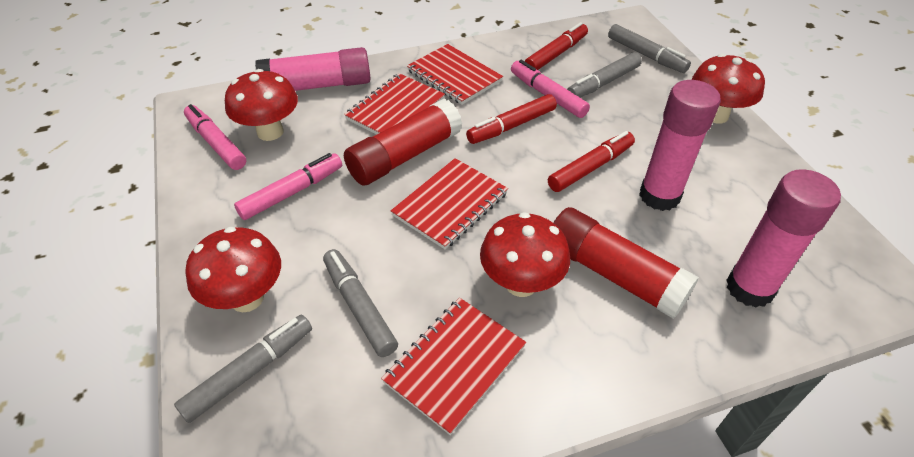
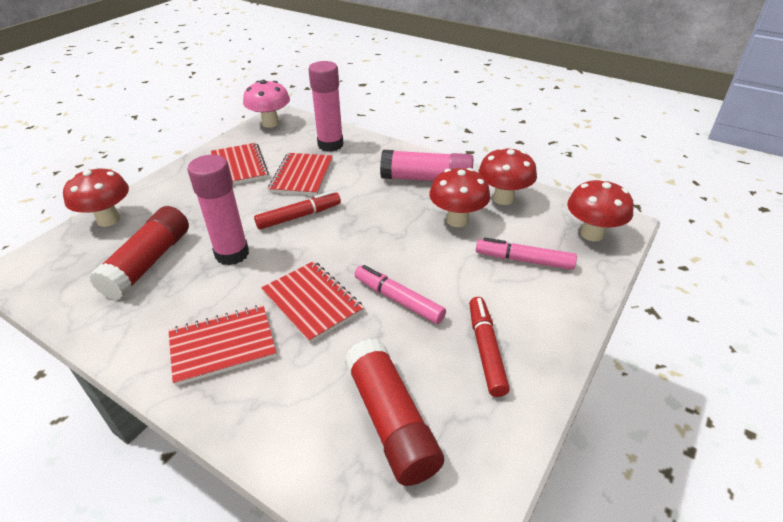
grey marker: [174,315,312,423] [323,249,398,357] [567,52,642,98] [608,24,691,73] = 4 -> none = 0
pink marker: [184,104,246,170] [234,153,342,220] [511,60,590,118] = 3 -> [354,265,446,324] [476,238,577,270] = 2
pink mushroom: none = 0 -> [243,80,290,128] = 1
red marker: [466,94,557,144] [525,22,588,70] [548,131,635,192] = 3 -> [254,191,341,229] [469,297,510,397] = 2

